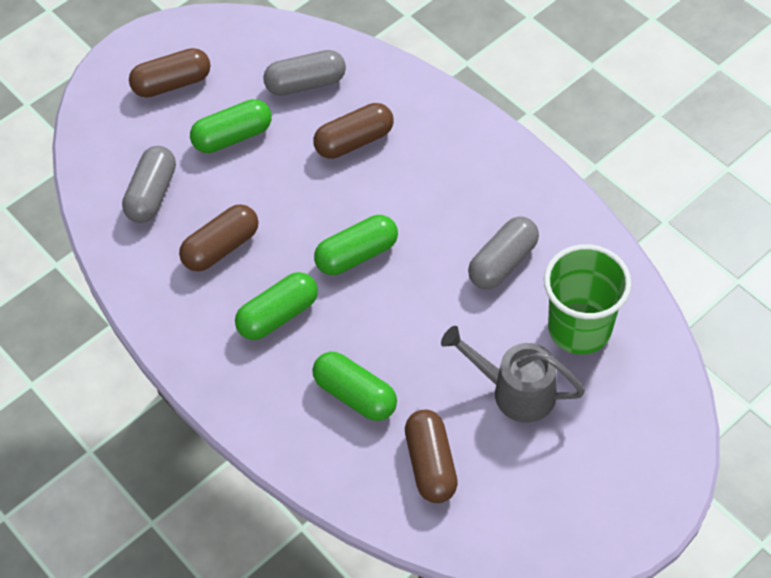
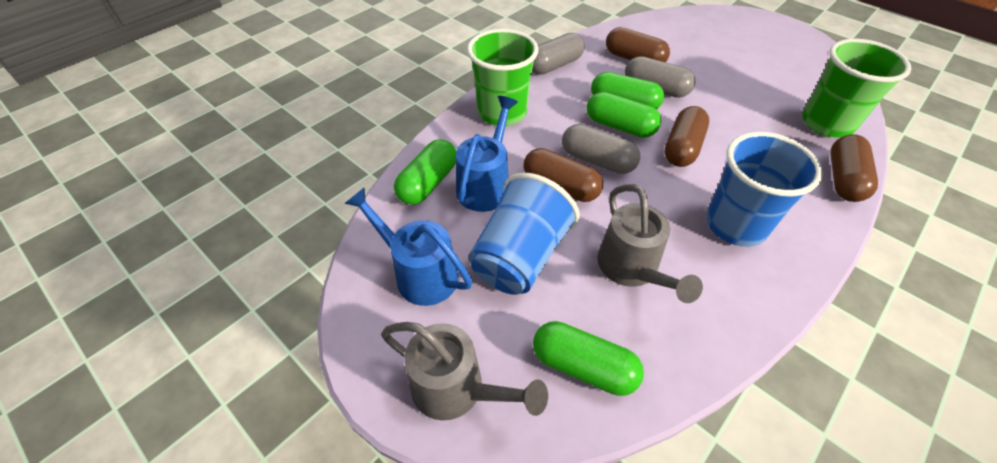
blue cup: none = 0 -> [469,173,580,295] [706,132,823,247] = 2
blue watering can: none = 0 -> [344,188,472,306] [456,96,518,212] = 2
green cup: [544,244,632,354] = 1 -> [467,29,539,126] [802,39,911,138] = 2
grey watering can: [441,326,585,423] = 1 -> [381,322,548,420] [597,184,703,303] = 2

